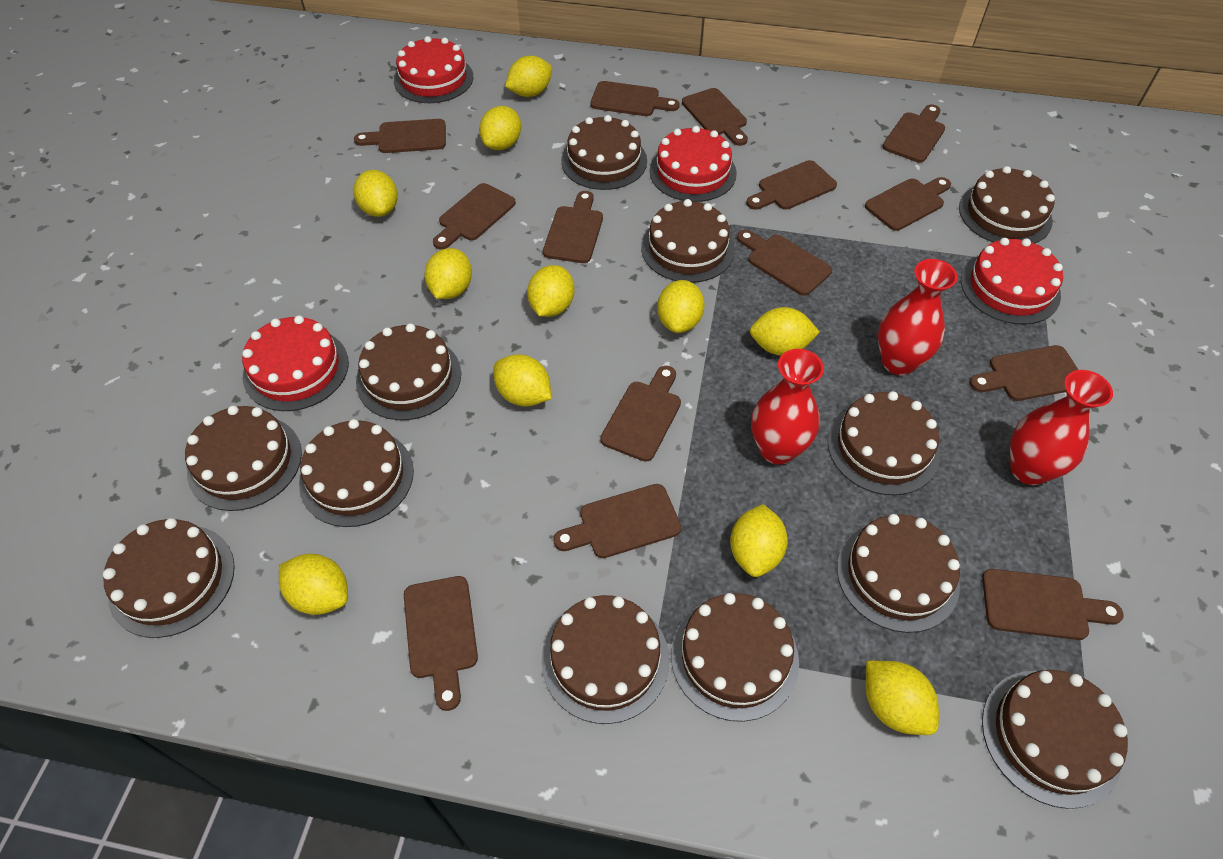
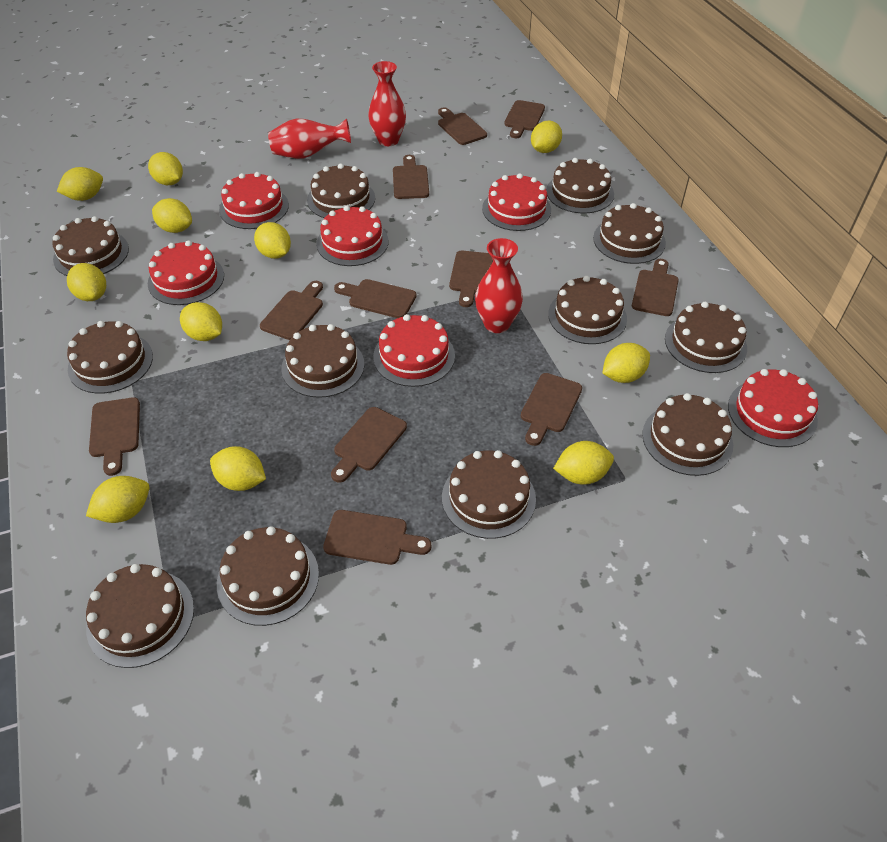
brown cutting board: [354,119,446,153] [404,576,478,711] [433,183,516,250] [543,191,603,263] [553,484,681,558] [590,81,680,116] [600,366,681,462] [682,88,748,146] [737,230,832,296] [746,160,837,210] [865,177,951,231] [882,104,945,163] [969,345,1079,401] [982,569,1123,640] = 14 -> [89,397,140,476] [260,281,323,340] [323,510,431,565] [331,407,407,483] [334,279,417,318] [393,155,429,199] [438,107,487,145] [449,251,493,307] [504,100,545,138] [521,373,582,446] [632,259,679,316] = 11
red cake: [242,315,349,411] [394,36,473,103] [650,126,737,202] [961,238,1063,325] = 4 -> [148,240,224,305] [219,172,289,229] [317,206,388,266] [373,314,455,387] [482,173,551,231] [728,369,818,447] = 6

